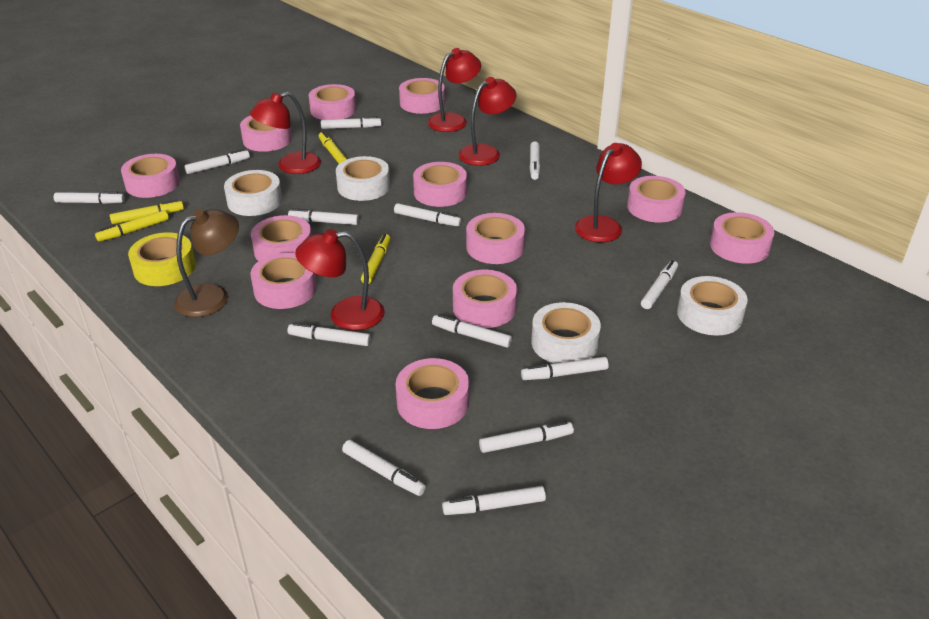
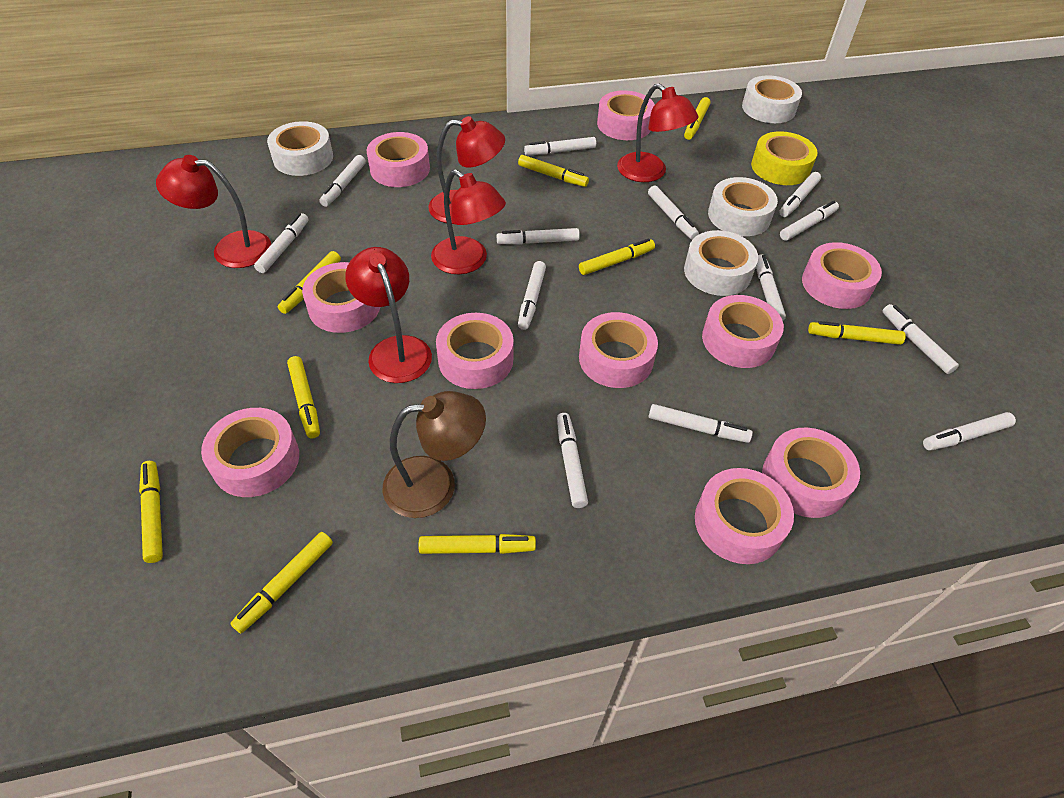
pink tape: [121,154,180,198] [240,116,292,152] [250,253,317,309] [251,215,312,261] [309,84,356,120] [396,358,469,429] [399,78,445,114] [413,162,467,207] [453,269,517,328] [466,213,525,264] [627,176,686,222] [710,212,774,264] = 12 -> [201,408,299,497] [302,262,380,333] [366,132,430,187] [436,313,514,389] [579,312,658,388] [597,90,655,140] [695,468,794,564] [702,295,784,368] [762,428,860,518] [802,242,882,309] = 10
yellow marker: [95,210,169,242] [110,199,184,224] [319,131,347,164] [361,234,391,284] = 4 -> [139,461,163,563] [230,532,333,633] [278,251,341,314] [287,356,320,439] [418,534,536,554] [518,155,589,187] [579,238,655,275] [684,97,710,140] [808,321,906,345] = 9

